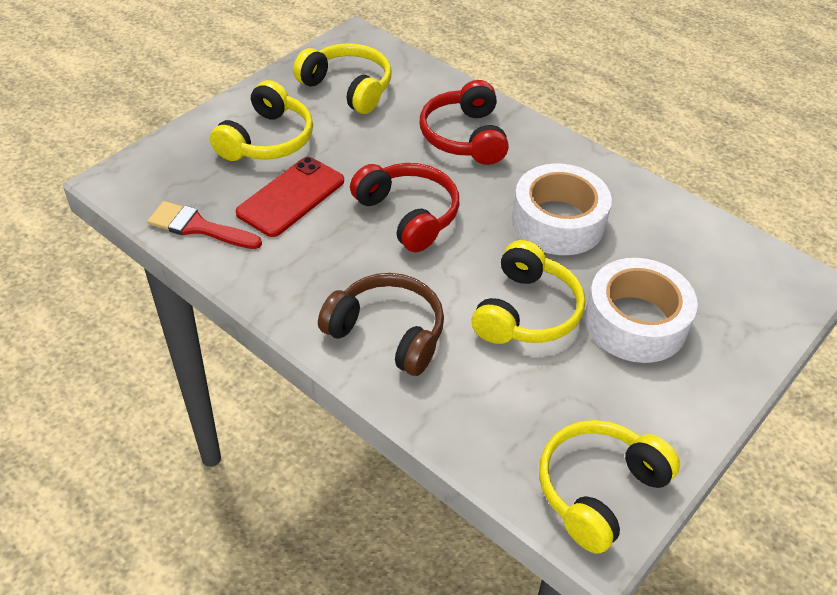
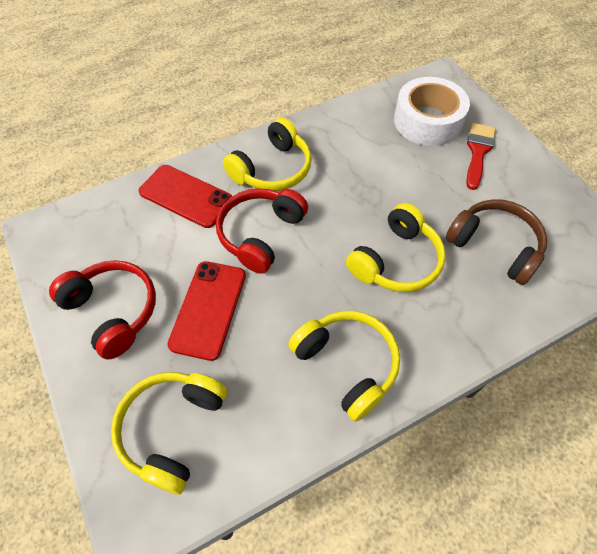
red phone: [236,157,344,237] = 1 -> [139,165,232,228] [167,261,246,361] = 2
white tape: [512,164,612,255] [585,258,698,363] = 2 -> [394,77,470,146] = 1

